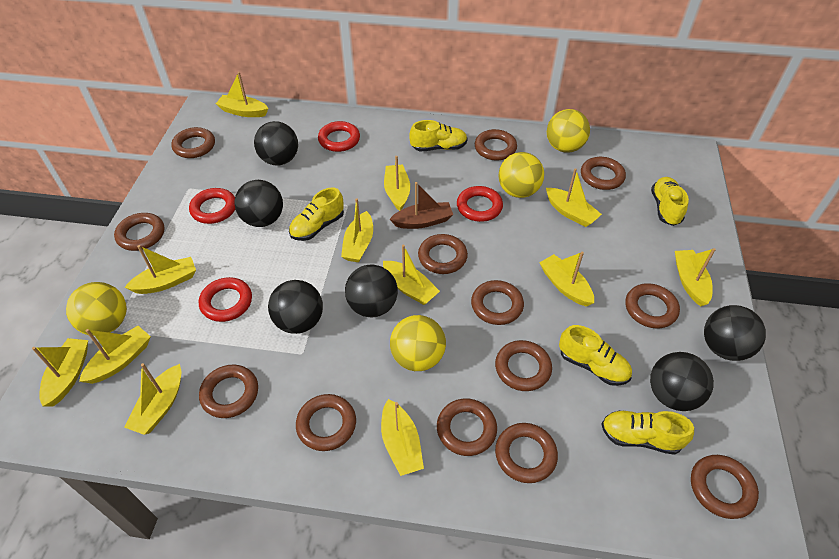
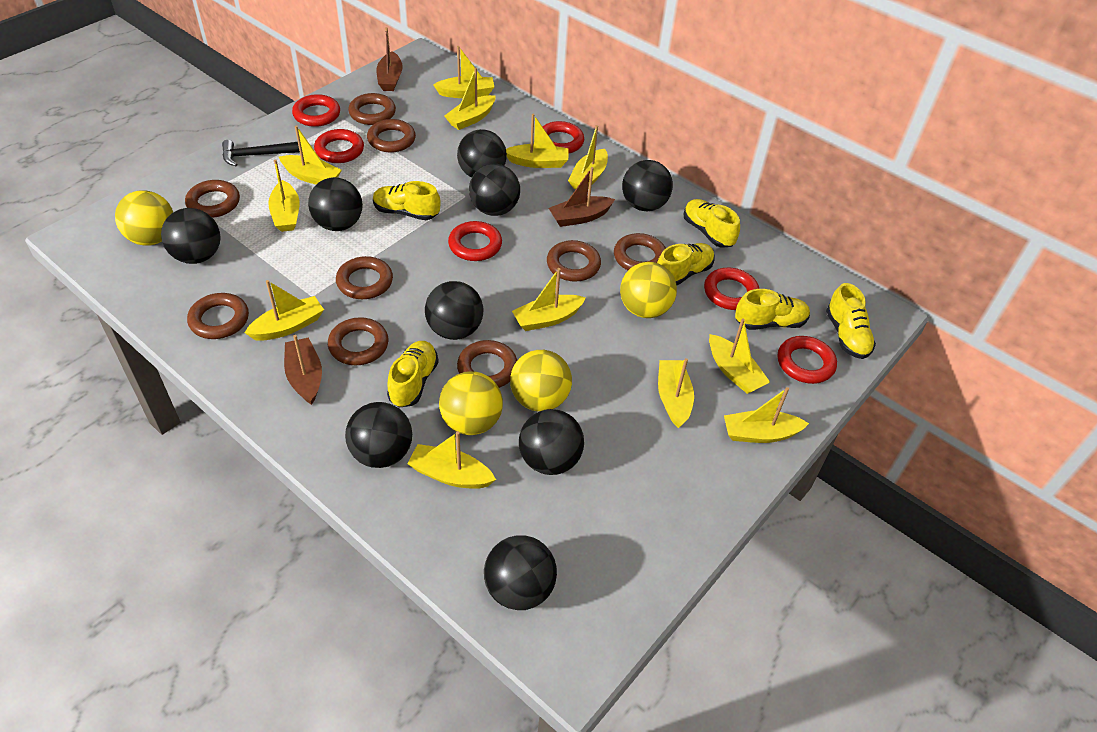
black ball: [234,180,283,227] [254,121,298,165] [268,280,323,334] [345,265,398,317] [650,352,714,411] [704,305,766,361] = 6 -> [161,208,221,264] [308,177,363,231] [345,402,412,468] [425,281,483,340] [457,129,507,178] [469,164,520,216] [484,536,557,610] [519,409,584,475] [622,160,673,211] = 9
black hammer: none = 0 -> [222,140,300,166] = 1
brown boat: [390,182,453,229] = 1 -> [284,335,322,405] [376,27,403,91] [549,167,615,227] = 3
brown ring: [114,213,164,251] [171,127,215,158] [199,365,258,418] [296,394,356,451] [418,234,468,274] [437,398,497,456] [471,280,524,325] [475,129,517,160] [495,340,552,391] [495,423,558,483] [581,157,626,190] [625,283,680,328] [691,455,759,519] = 13 -> [185,180,240,218] [187,293,249,339] [328,317,389,365] [336,256,393,299] [348,93,396,125] [367,119,416,153] [457,340,518,388] [547,240,601,282] [614,233,666,270] = 9
red ring: [189,188,235,224] [199,277,252,322] [318,121,360,152] [457,186,503,222] = 4 -> [292,94,340,127] [314,129,364,163] [448,221,502,261] [542,121,584,154] [704,268,759,310] [778,336,837,384] = 6
yellow shoe: [289,187,344,241] [409,120,468,151] [559,325,632,386] [601,410,694,455] [651,177,689,226] = 5 -> [373,181,441,220] [387,341,439,408] [657,243,714,285] [684,199,740,248] [735,289,810,330] [826,283,876,359] = 6

